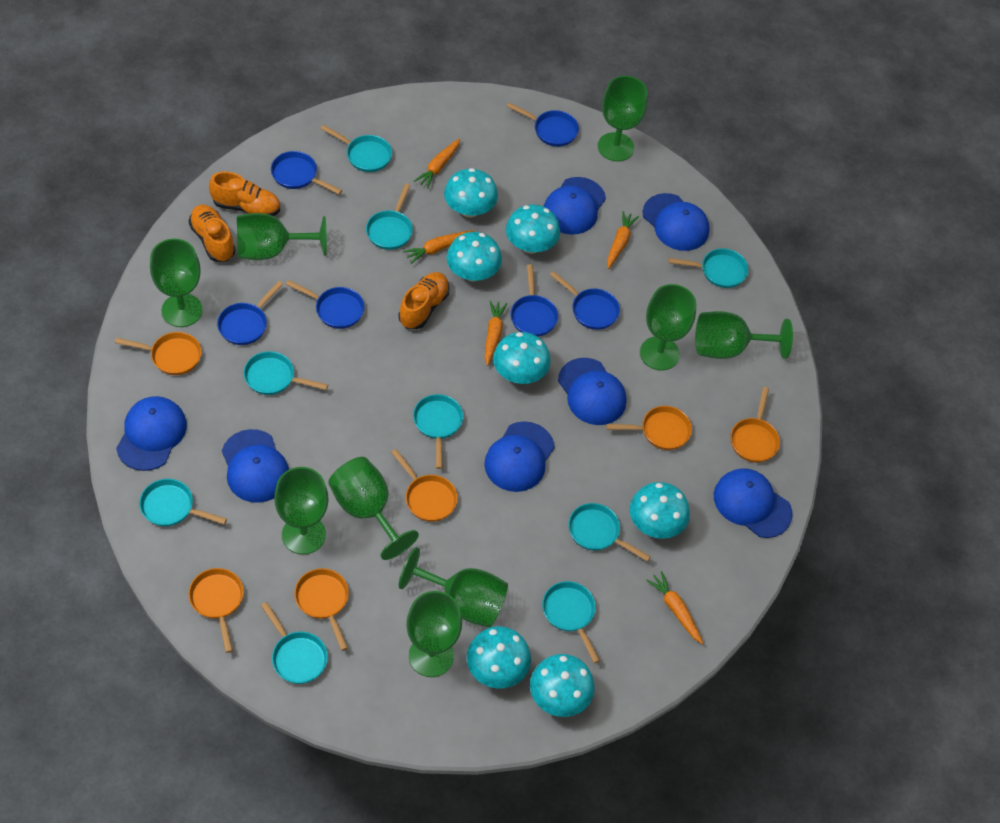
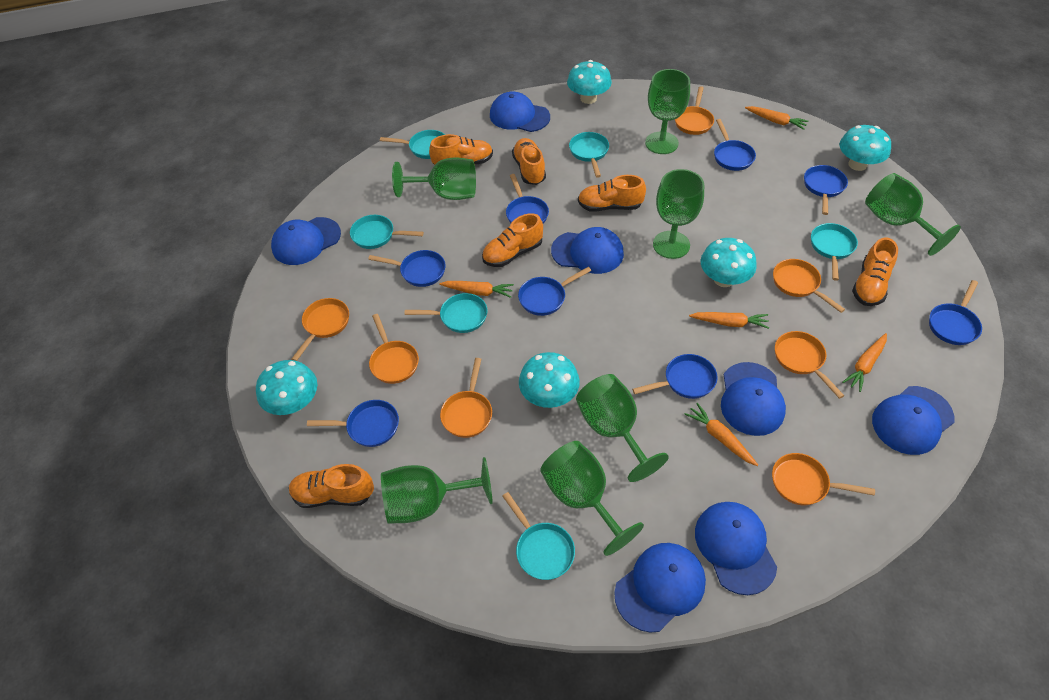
blue pan: [217,281,283,345] [271,151,342,194] [286,280,365,329] [507,103,579,147] [510,264,558,337] [550,271,620,330] = 6 -> [307,400,399,447] [368,250,445,287] [506,174,549,224] [518,267,591,316] [632,354,718,399] [714,119,756,171] [804,165,848,215] [929,280,982,345] = 8
green goblet: [150,239,203,327] [237,213,327,260] [274,467,329,554] [328,457,419,560] [399,547,508,628] [406,591,462,677] [598,76,648,161] [640,284,696,370] [695,311,793,359] = 9 -> [381,457,493,524] [392,158,476,200] [540,441,644,556] [576,374,669,482] [645,69,690,154] [653,169,704,259] [865,173,961,256] = 7
orange pan: [115,332,202,375] [188,568,244,653] [294,568,349,651] [391,449,458,522] [606,406,692,450] [731,387,780,463] = 6 -> [292,298,349,361] [369,314,419,384] [440,358,492,438] [675,86,714,135] [772,453,875,505] [773,259,845,313] [775,331,844,399] = 7
orange shoe: [188,205,236,262] [209,172,280,216] [398,272,450,329] = 3 -> [289,464,374,508] [429,134,493,165] [482,213,543,267] [512,138,546,185] [578,175,646,212] [852,237,898,306] = 6
turquoise mushroom: [444,168,498,218] [446,232,502,282] [467,626,531,689] [493,332,551,384] [506,204,560,254] [530,654,595,717] [630,482,690,539] = 7 -> [256,360,317,415] [519,352,580,408] [567,60,612,104] [701,238,757,287] [839,125,891,171] = 5
turquoise pan: [139,479,227,527] [244,351,328,395] [261,602,328,684] [321,125,392,172] [366,184,413,250] [413,394,463,469] [542,581,600,663] [568,503,651,562] [668,248,749,288] = 9 -> [350,215,424,249] [380,130,445,159] [405,293,488,333] [502,492,575,580] [569,132,609,178] [811,223,858,281] = 6

